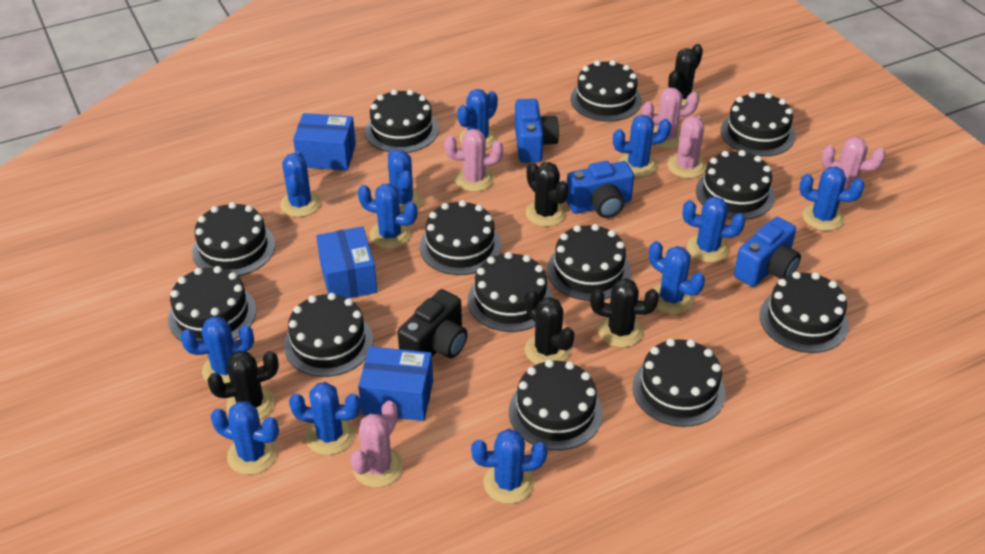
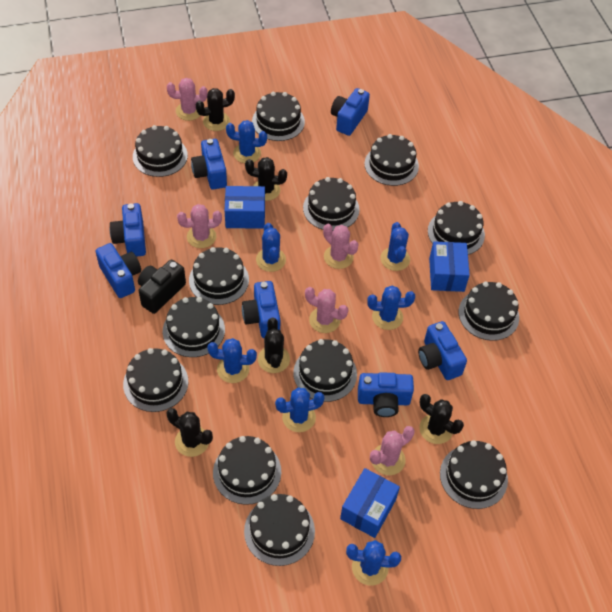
blue cactus: [181,316,254,383] [211,401,279,475] [280,151,321,217] [289,382,361,455] [358,183,418,249] [388,149,423,213] [457,89,498,149] [471,429,547,504] [613,115,671,177] [649,241,705,314] [683,197,745,263] [799,167,865,231] = 12 -> [207,338,257,383] [226,120,267,163] [256,223,286,272] [275,387,325,432] [346,540,401,586] [367,286,415,330] [380,222,410,271] = 7
blue camera: [515,99,559,163] [566,161,634,218] [734,217,801,287] = 3 -> [95,243,141,298] [110,203,146,257] [191,139,227,190] [242,281,280,338] [331,88,370,136] [358,372,414,417] [418,321,467,380] = 7

